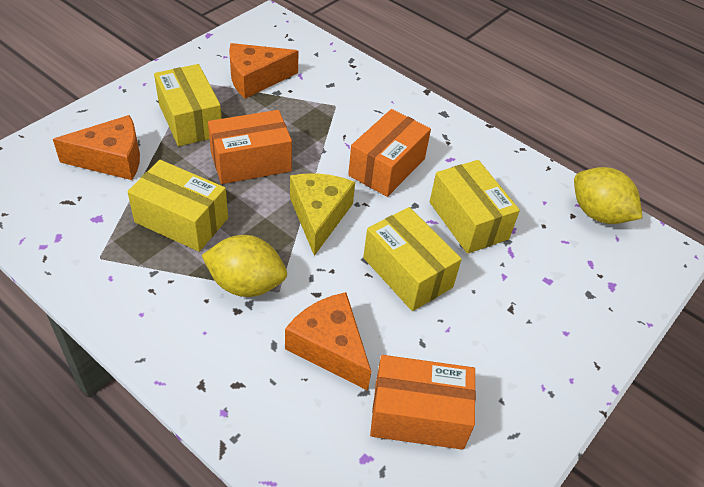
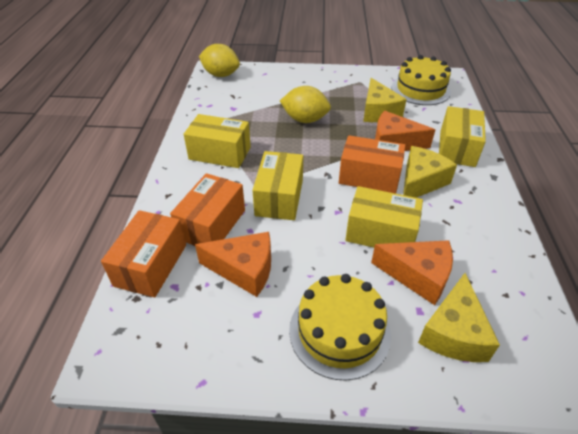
yellow cake: none = 0 -> [289,274,391,381] [392,55,451,105] = 2
yellow cheese: [290,173,355,256] = 1 -> [363,78,407,122] [403,146,457,198] [418,273,500,362] = 3

